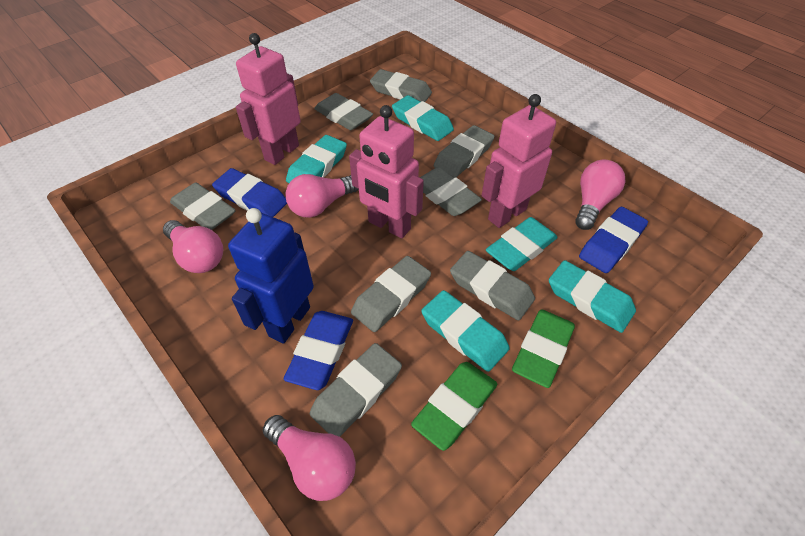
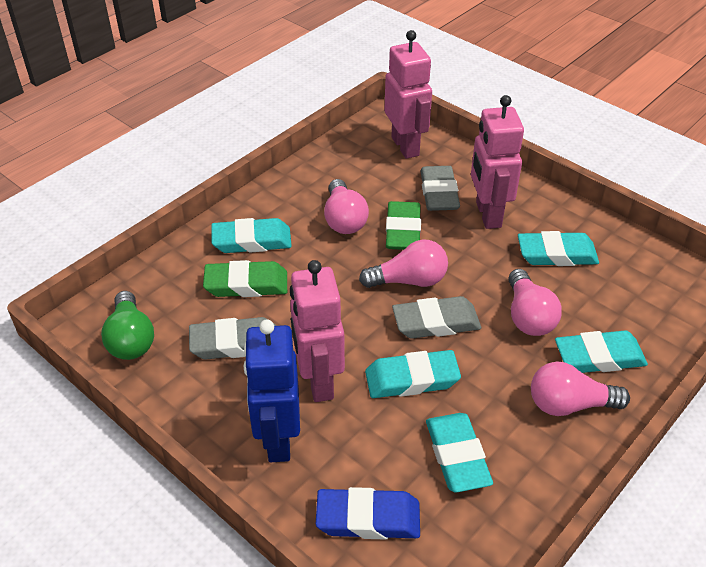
blue eraser: [212,168,287,217] [284,311,353,390] [579,207,648,273] = 3 -> [316,487,420,540] = 1
green light bulb: none = 0 -> [101,291,154,360] = 1
grey eraser: [170,182,236,230] [310,343,402,437] [314,93,373,130] [351,256,431,332] [370,69,432,102] [420,167,482,216] [434,125,494,178] [450,251,535,320] = 8 -> [189,317,276,360] [392,296,481,339] [420,166,460,211] = 3

